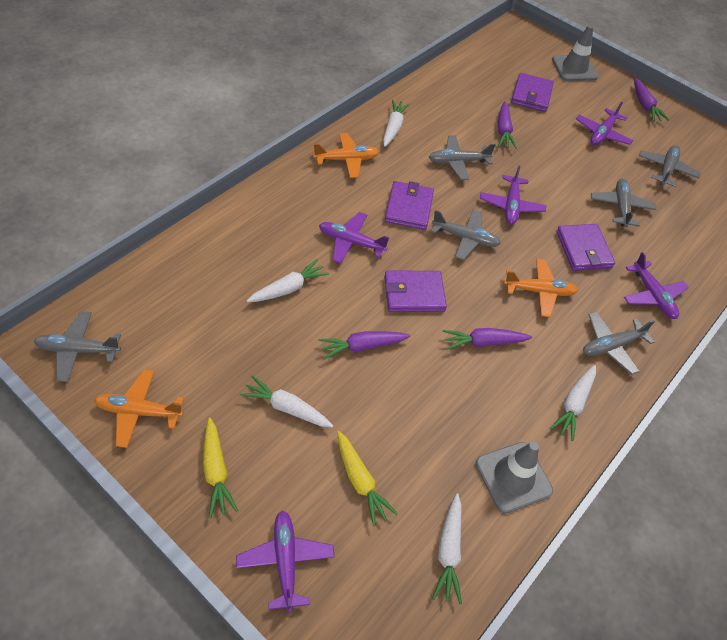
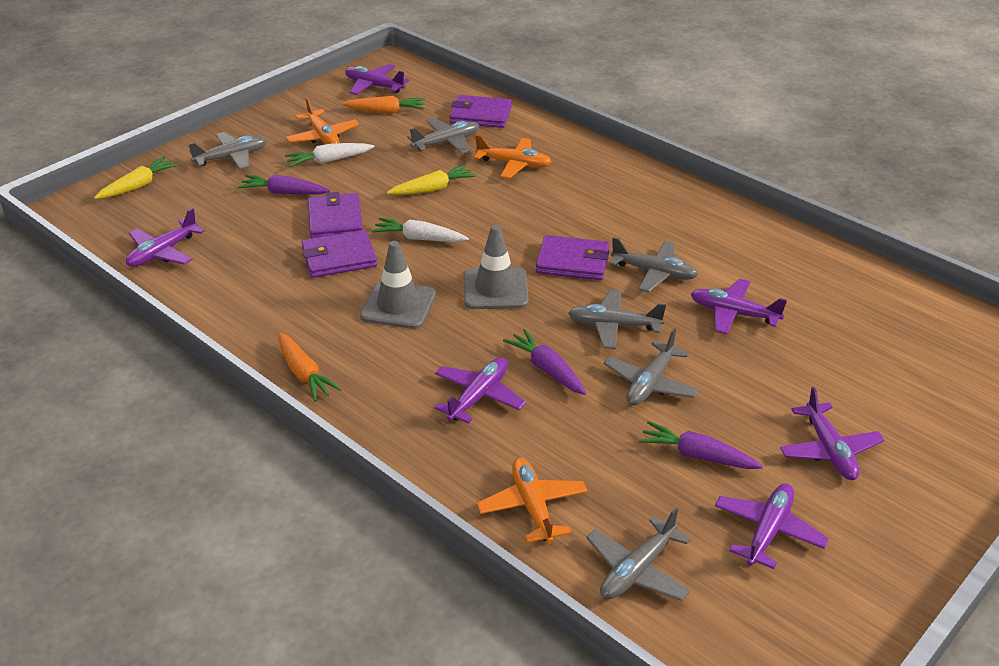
orange carrot: none = 0 -> [278,332,342,402] [341,96,425,113] = 2
purple carrot: [318,331,410,359] [443,328,532,350] [498,101,517,149] [634,78,669,122] = 4 -> [238,175,330,195] [503,329,586,395] [639,421,763,469] = 3
purple plane: [236,510,335,612] [319,212,389,264] [480,166,546,225] [576,102,633,145] [624,252,689,319] = 5 -> [126,208,205,267] [345,64,410,95] [434,357,526,424] [691,279,787,334] [715,483,829,569] [780,387,884,480] = 6
white carrot: [240,375,333,428] [247,259,329,302] [383,100,410,147] [432,494,462,604] [550,365,596,441] = 5 -> [285,143,374,167] [372,217,469,242] = 2

